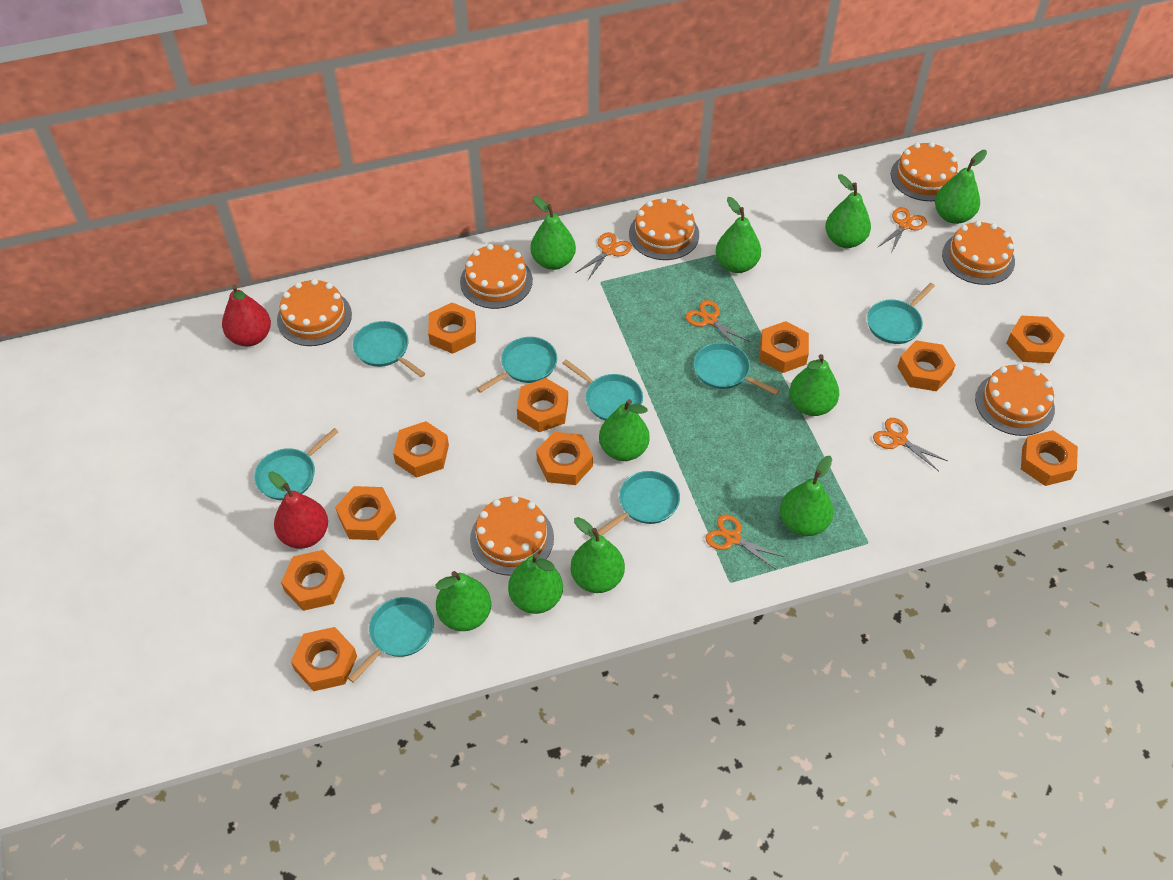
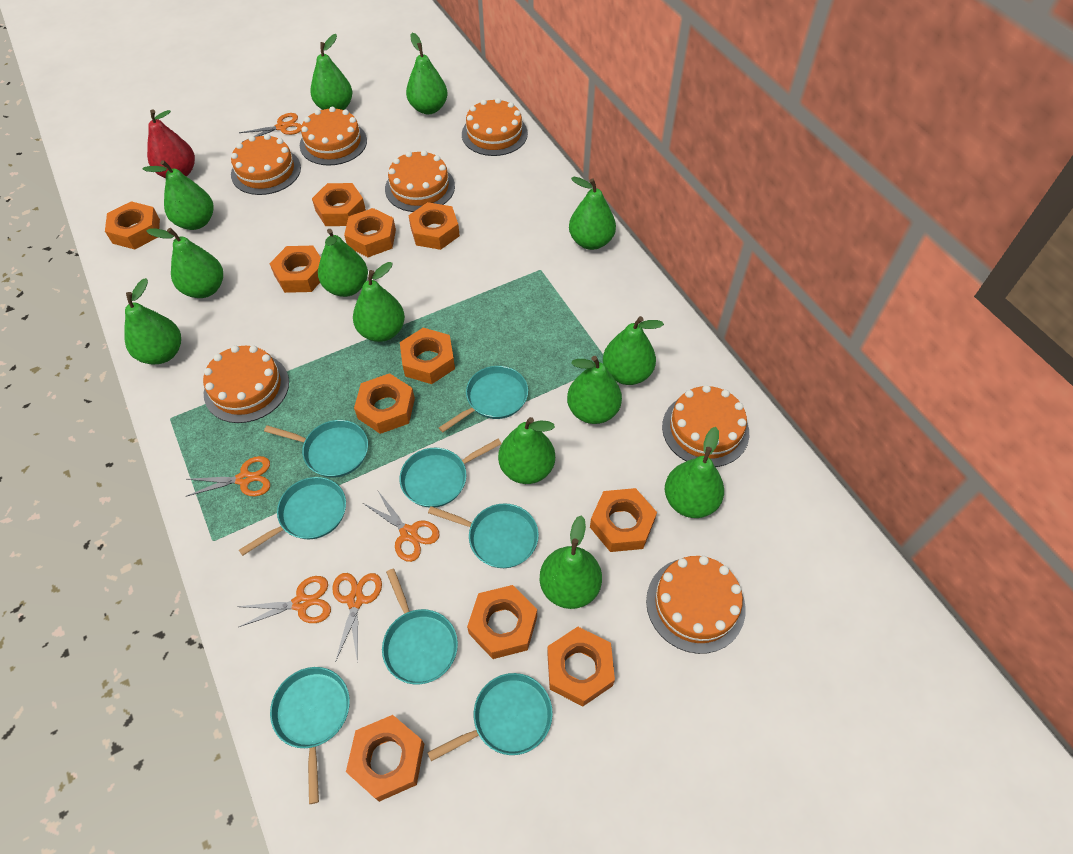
green pear: [435,571,491,631] [508,553,563,614] [530,196,576,270] [571,517,625,593] [599,399,650,461] [716,197,761,273] [780,456,833,536] [789,354,839,416] [825,174,871,248] [935,150,987,224] = 10 -> [124,278,181,365] [142,160,213,230] [146,228,223,298] [310,34,352,110] [318,229,368,297] [353,262,405,342] [406,33,447,114] [498,417,555,484] [540,515,602,609] [567,356,622,424] [569,177,616,250] [603,316,664,385] [665,427,724,518] = 13
red pear: [222,285,271,346] [268,471,328,549] = 2 -> [147,109,195,178] = 1

